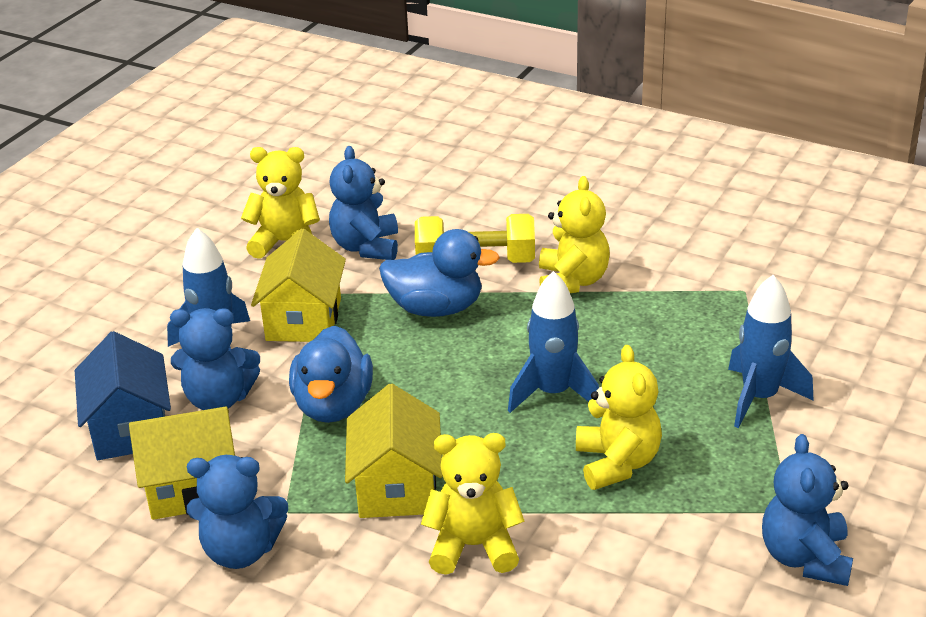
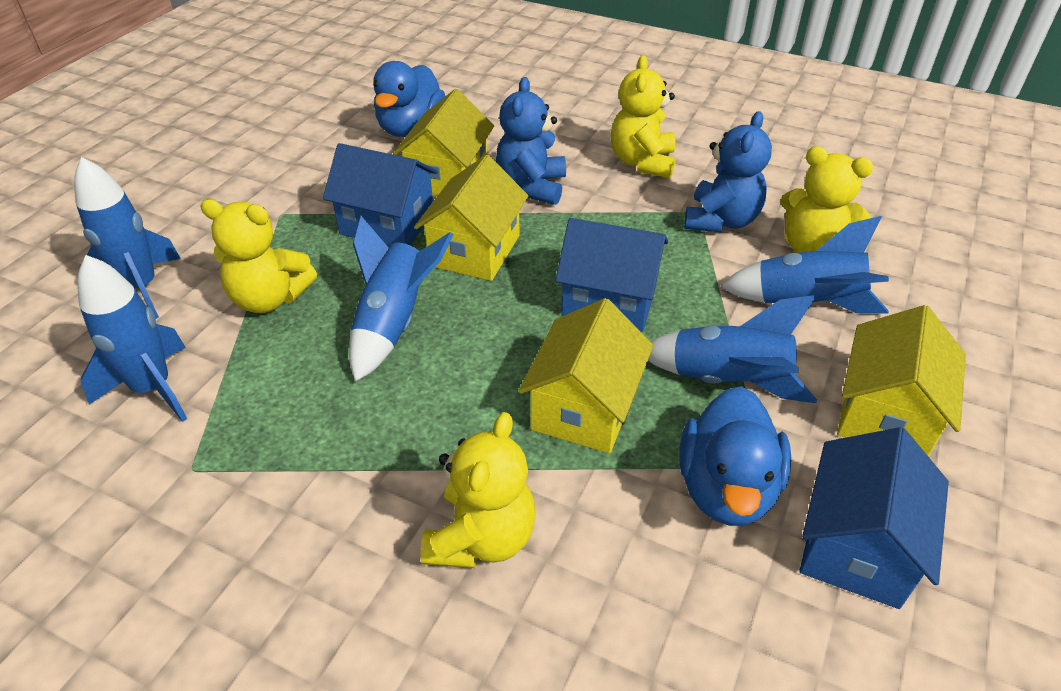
blue house: [75,331,171,460] = 1 -> [323,143,438,246] [555,218,668,332] [799,427,949,609] = 3
blue rocket: [167,228,250,351] [508,271,599,413] [728,275,814,428] = 3 -> [74,157,181,319] [77,255,187,422] [349,216,453,382] [648,295,817,403] [720,216,889,314] = 5
blue teddy bear: [170,308,260,410] [187,455,288,569] [329,146,398,260] [762,434,853,586] = 4 -> [496,77,566,205] [684,111,772,232] = 2
yellow dumbbell: [415,214,535,263] = 1 -> none = 0
yellow house: [129,406,235,520] [251,229,346,342] [345,384,443,518] = 3 -> [393,89,494,196] [414,155,528,281] [518,298,654,453] [837,305,966,457] = 4

